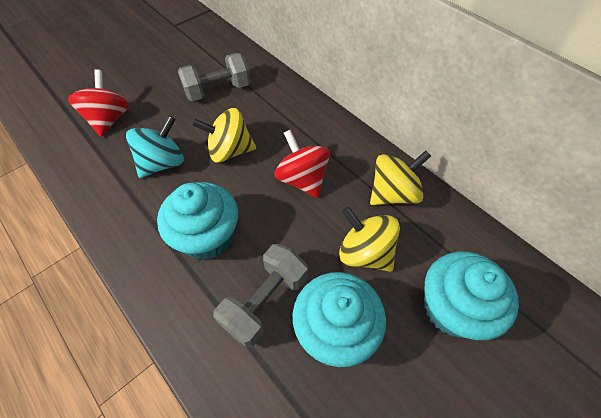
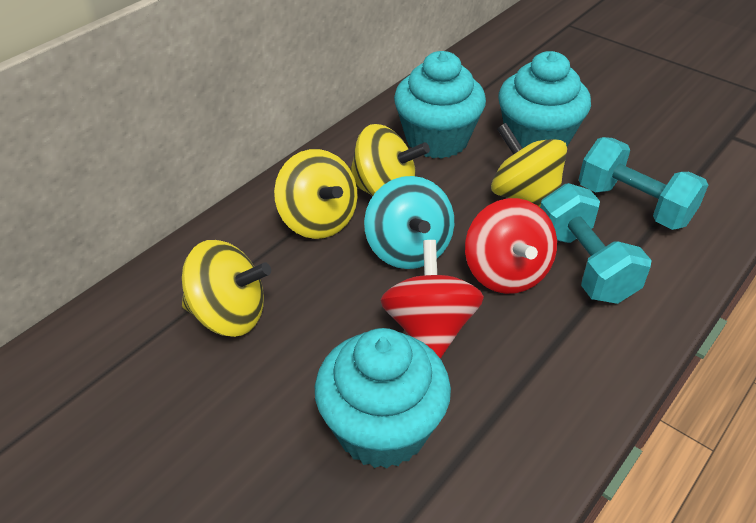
grey dumbbell: [178,53,251,101] [213,244,308,348] = 2 -> none = 0
turquoise dumbbell: none = 0 -> [540,183,652,304] [579,137,708,230] = 2
yellow spinning top: [192,108,256,163] [339,206,400,272] [370,151,431,205] = 3 -> [182,240,271,337] [274,149,358,239] [350,124,430,196] [491,123,567,207] = 4

